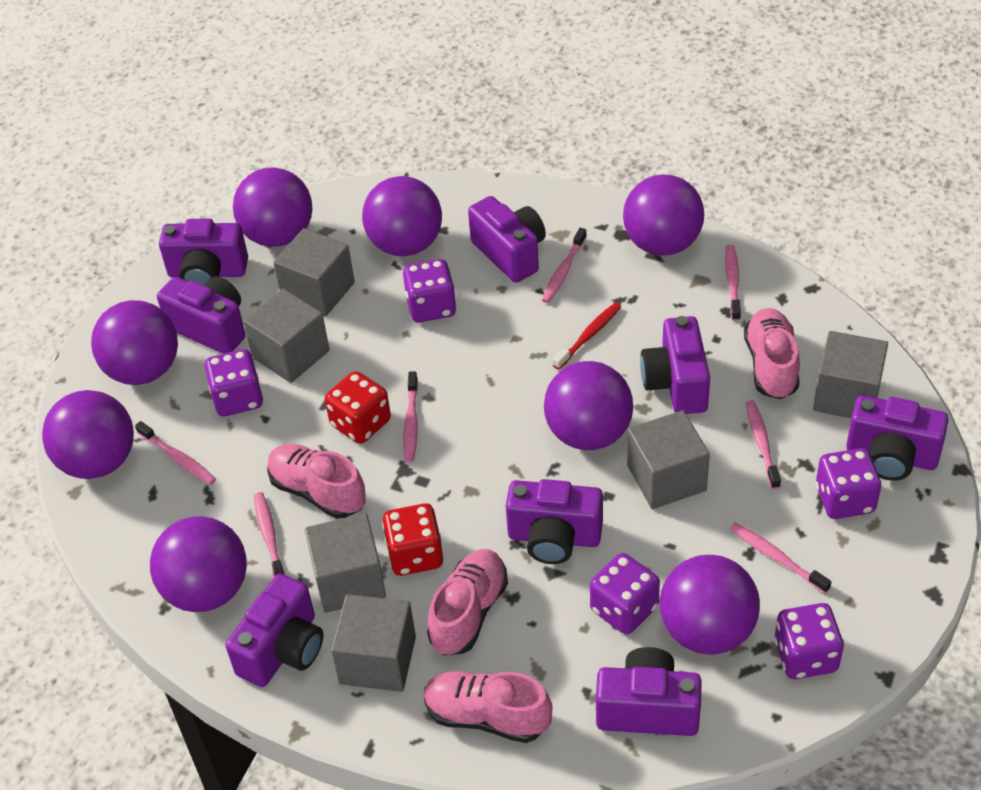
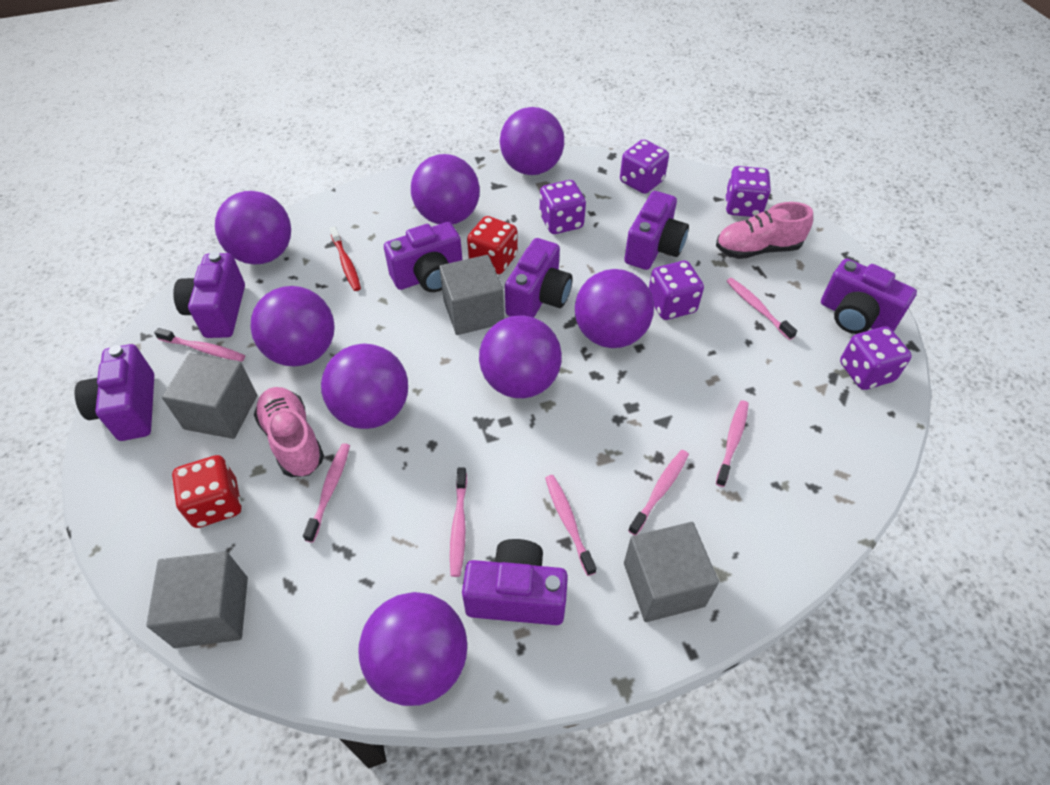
grey cube: [243,289,330,383] [273,228,355,317] [305,513,386,613] [331,594,416,692] [627,410,710,509] [813,331,888,418] = 6 -> [146,552,248,648] [162,353,257,439] [439,255,504,335] [624,522,719,622] = 4
pink shoe: [267,444,366,519] [424,671,552,743] [427,549,508,655] [744,308,800,399] = 4 -> [254,387,324,477] [716,202,813,259] = 2
purple camera: [157,276,246,354] [159,219,248,285] [225,574,323,687] [468,196,546,283] [506,479,603,564] [596,647,702,736] [640,316,710,414] [846,395,949,481] = 8 -> [74,344,154,441] [173,252,245,338] [384,222,462,292] [462,539,568,625] [505,238,573,318] [624,191,689,270] [821,259,917,334] = 7

